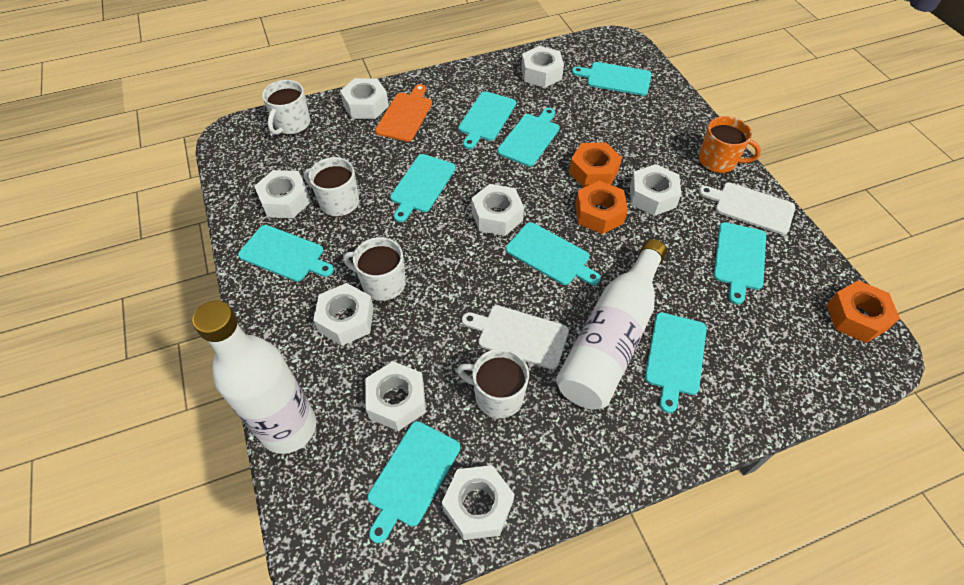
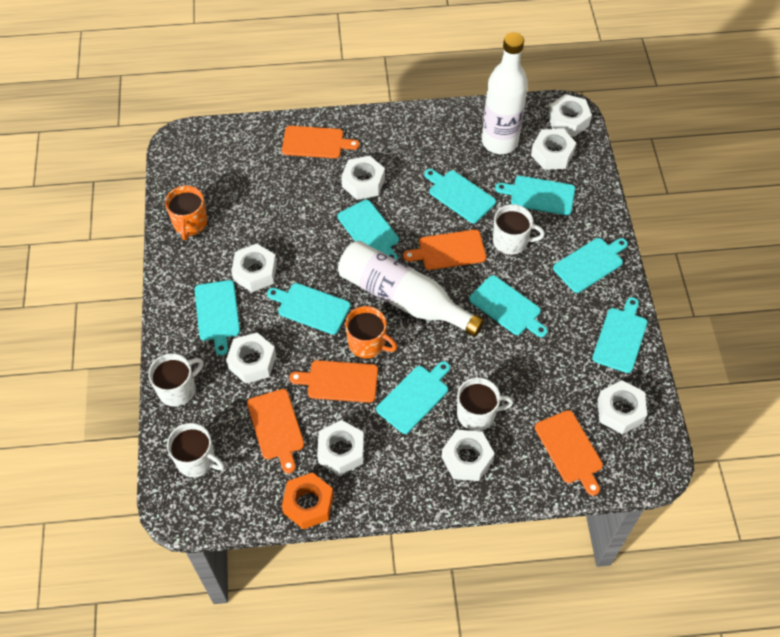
orange cutting board: [375,84,432,142] = 1 -> [247,389,304,473] [282,126,359,158] [289,360,378,403] [403,229,486,270] [535,410,603,496] = 5
orange mug: [699,116,761,173] = 1 -> [165,185,207,240] [345,306,397,358] = 2
orange nut: [569,142,622,188] [575,181,628,234] [826,280,900,343] = 3 -> [282,472,334,529] = 1
white cutting board: [462,305,569,369] [699,182,795,235] = 2 -> none = 0

